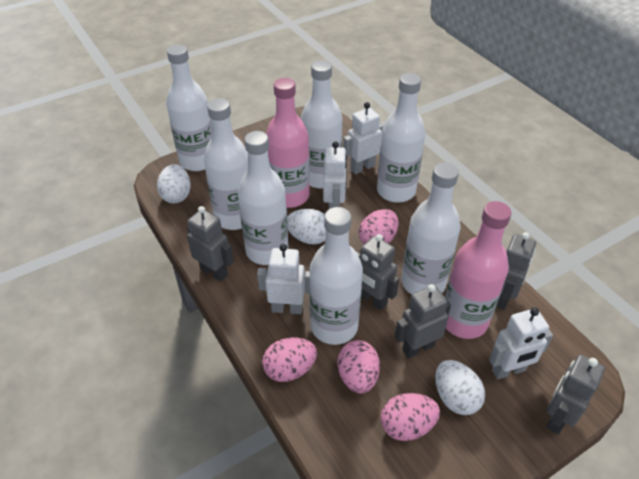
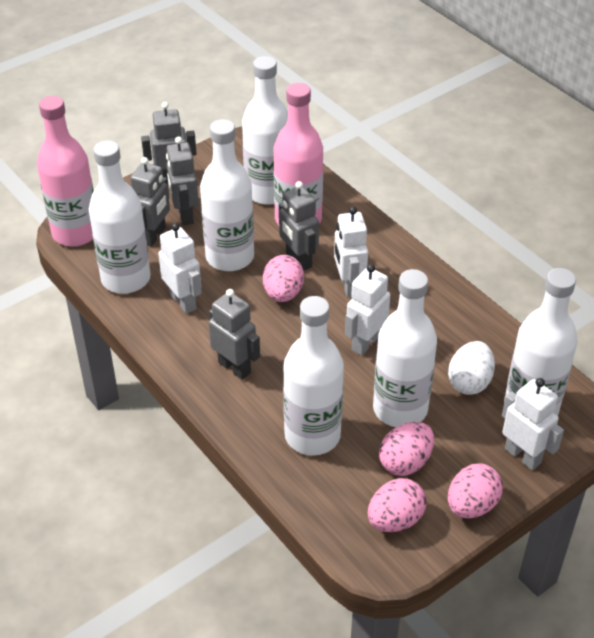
white bottle: [166,45,212,171] [204,98,248,230] [238,131,288,265] [301,60,342,189] [309,207,363,345] [377,73,425,203] [401,162,461,294] = 7 -> [89,140,151,294] [200,119,254,271] [242,56,288,205] [283,296,344,456] [373,269,437,427] [504,268,578,416] = 6
white egg: [157,164,191,204] [287,209,326,244] [435,360,485,415] = 3 -> [448,341,495,395] = 1

